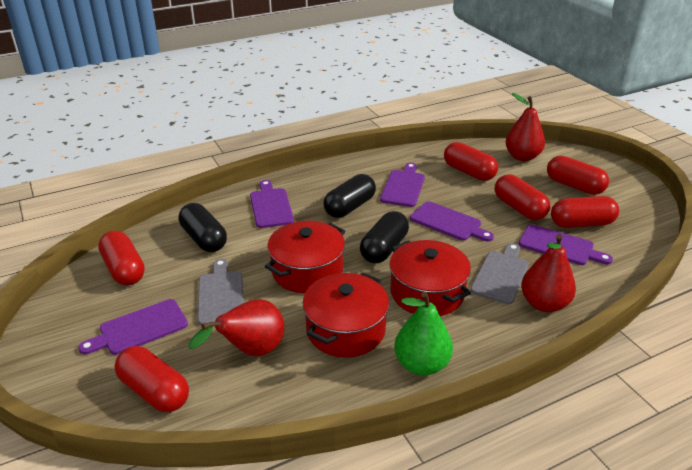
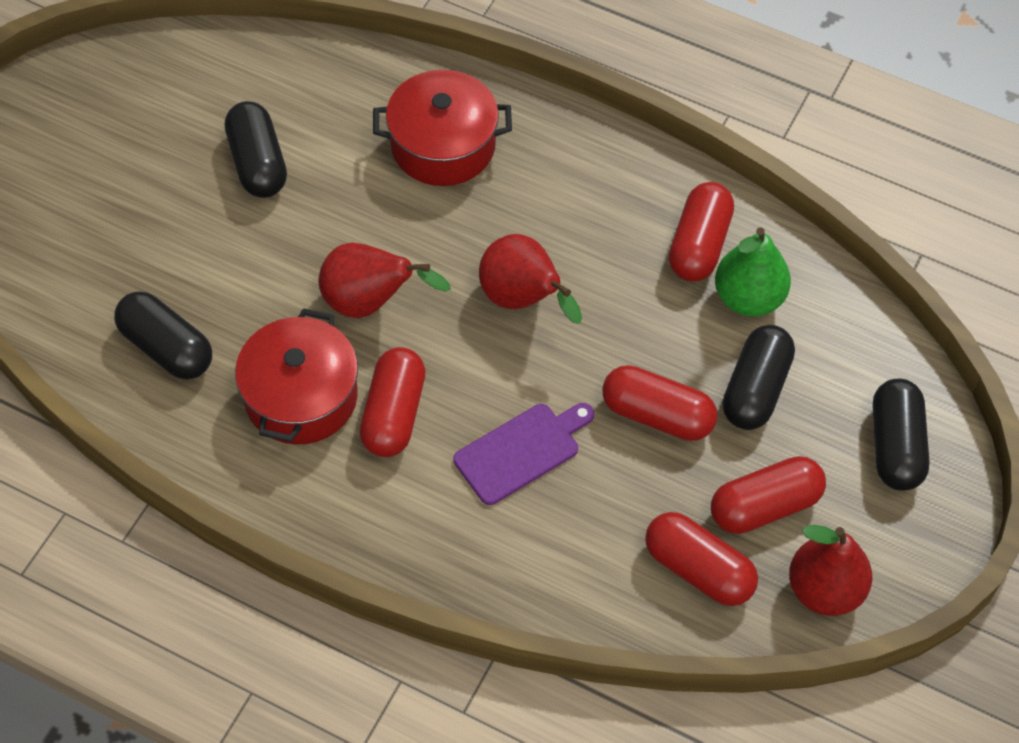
black capsule: [179,203,227,252] [324,174,376,218] [360,211,409,263] = 3 -> [114,291,212,379] [225,101,287,198] [723,325,795,430] [873,379,930,491] = 4
grey cutting board: [198,259,243,325] [470,243,529,304] = 2 -> none = 0
purple cutting board: [78,299,188,355] [250,180,294,228] [380,163,425,207] [410,201,494,242] [519,224,613,265] = 5 -> [454,403,594,505] = 1
red capsule: [98,231,145,286] [115,346,189,412] [444,142,498,181] [495,174,550,220] [547,156,609,195] [551,196,619,228] = 6 -> [360,347,425,457] [602,365,717,441] [645,512,758,606] [669,182,734,282] [711,456,826,534] = 5
red pot: [265,221,345,293] [303,273,389,358] [389,240,471,316] = 3 -> [235,308,358,445] [373,70,512,186] = 2

